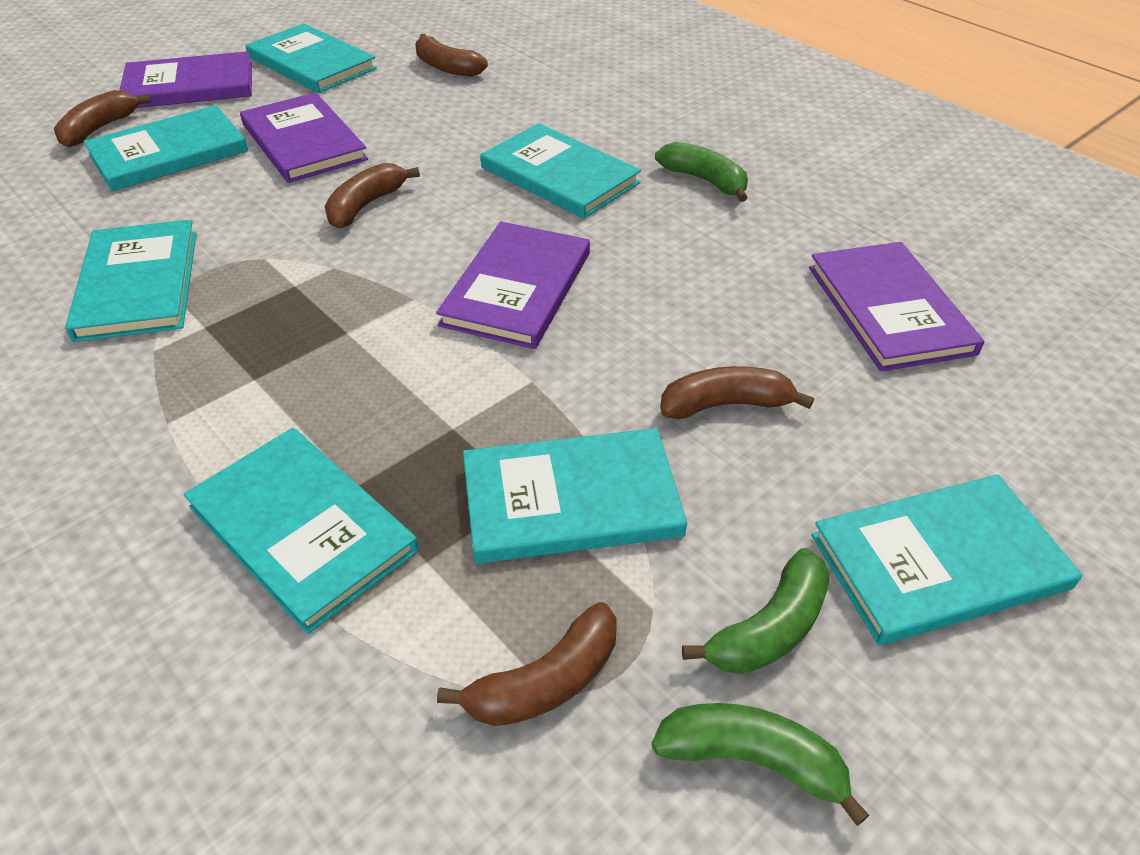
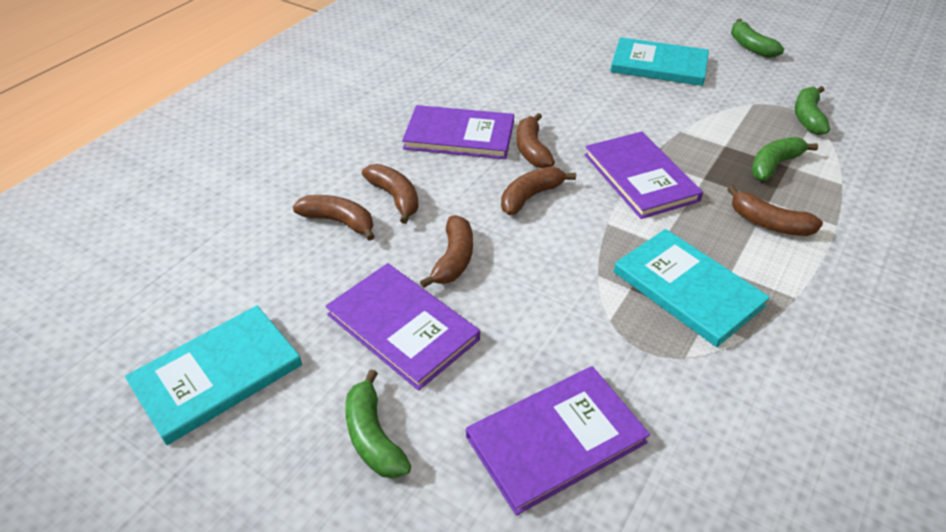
brown banana: [54,90,151,147] [325,163,420,229] [415,34,488,77] [437,602,617,726] [661,366,814,419] = 5 -> [293,195,375,241] [362,164,419,224] [420,215,473,288] [501,167,576,215] [517,113,555,168] [728,186,823,236] = 6
green banana: [651,703,870,826] [655,142,748,202] [682,548,830,674] = 3 -> [345,369,411,479] [731,19,784,58] [751,137,818,181] [795,86,830,135] = 4
turquoise book: [65,220,197,342] [84,105,248,191] [184,428,419,634] [245,23,377,93] [463,428,687,563] [481,123,641,219] [811,474,1082,645] = 7 -> [125,305,302,445] [610,37,709,86] [614,229,770,347] = 3

